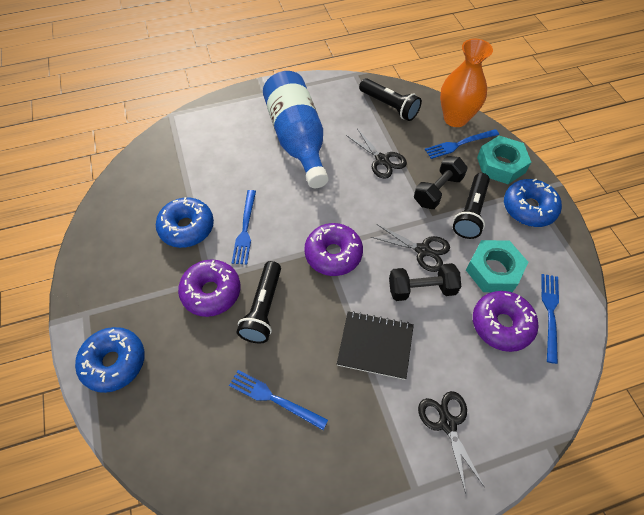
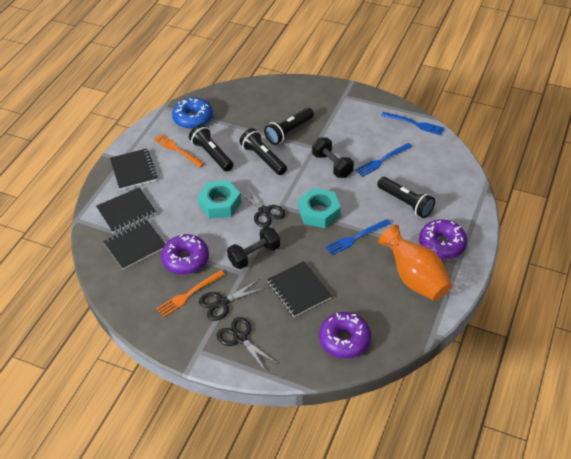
black flashlight: [237,261,281,343] [359,78,422,121] [453,173,490,239] = 3 -> [189,124,233,171] [240,128,287,175] [264,108,314,145] [377,177,435,218] = 4
black notebook: [337,311,414,380] = 1 -> [96,187,156,233] [103,220,166,270] [110,148,158,190] [267,261,332,317] = 4
blue bottle: [263,71,329,188] = 1 -> none = 0
blue donut: [75,327,145,393] [156,197,214,248] [504,179,562,227] = 3 -> [172,98,213,129] = 1
blue fork: [229,370,328,430] [232,190,256,264] [425,129,499,159] [541,274,559,364] = 4 -> [325,219,391,255] [355,143,412,177] [381,112,445,135] = 3
orange fork: none = 0 -> [153,134,204,167] [157,270,225,317] = 2

